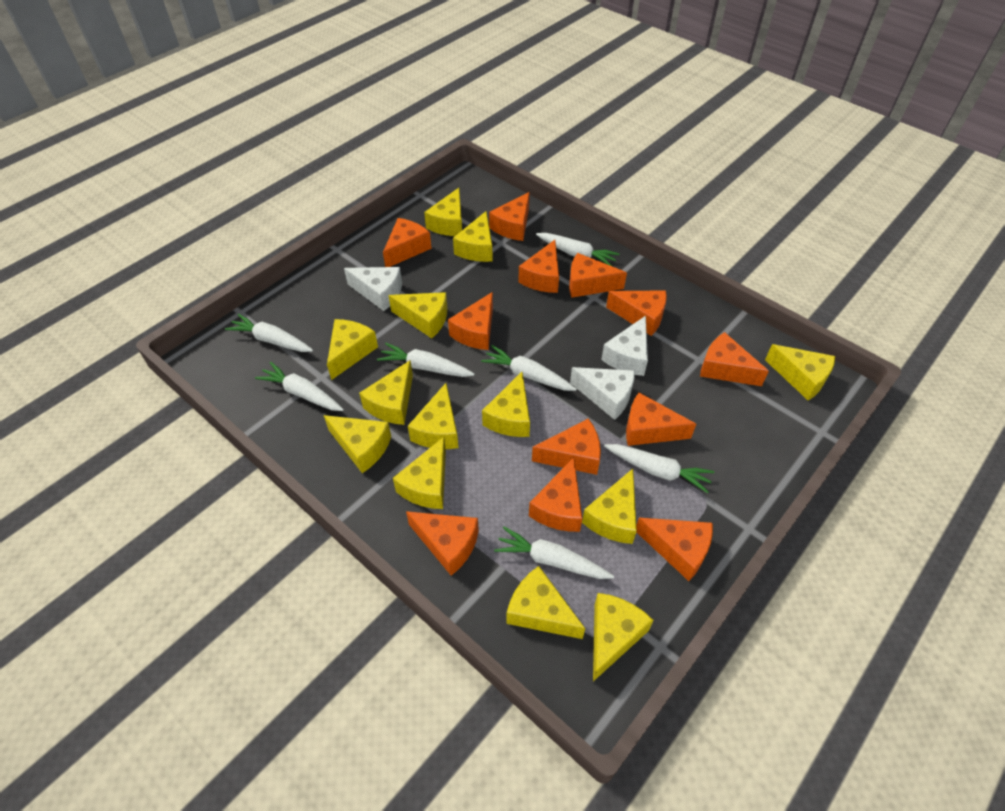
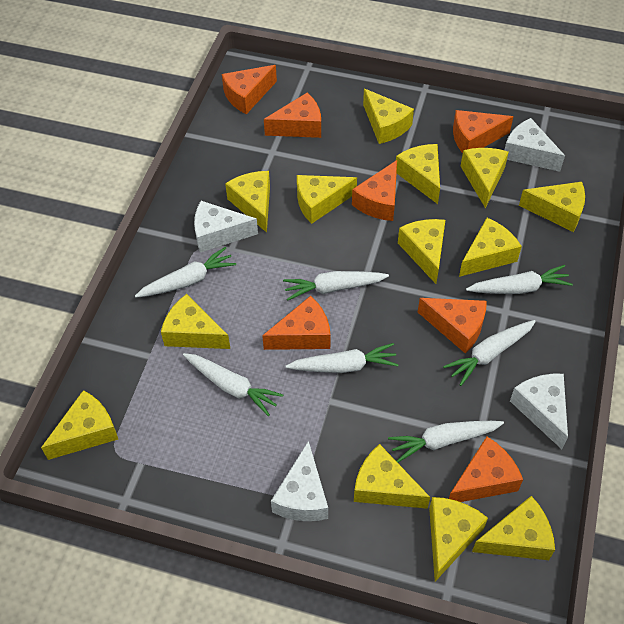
orange cheese: [383,218,432,267] [406,511,479,576] [448,292,493,350] [489,192,530,241] [518,240,559,293] [529,457,582,532] [532,419,601,475] [569,253,627,298] [606,291,667,336] [626,393,696,446] [636,518,713,581] [700,332,769,386] = 12 -> [222,65,277,114] [262,296,330,350] [264,93,321,138] [352,160,397,221] [418,298,487,353] [449,437,523,502] [453,110,514,153] = 7
white cheese: [344,267,402,311] [570,367,635,420] [601,316,648,376] = 3 -> [194,201,258,252] [271,441,328,521] [504,118,565,172] [510,374,568,449] = 4

